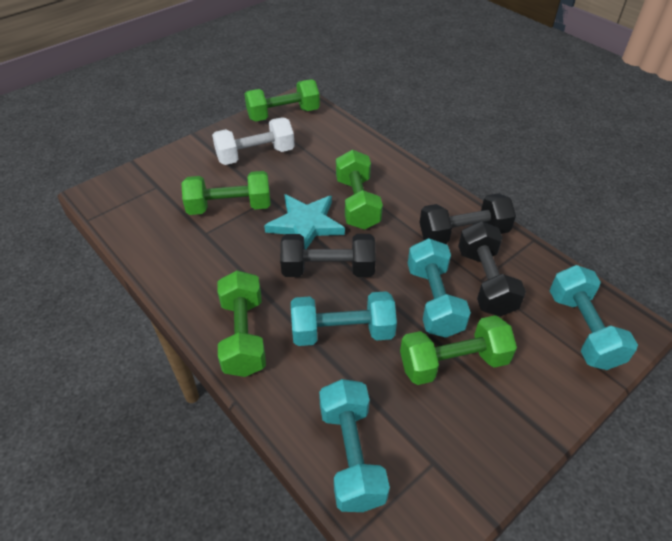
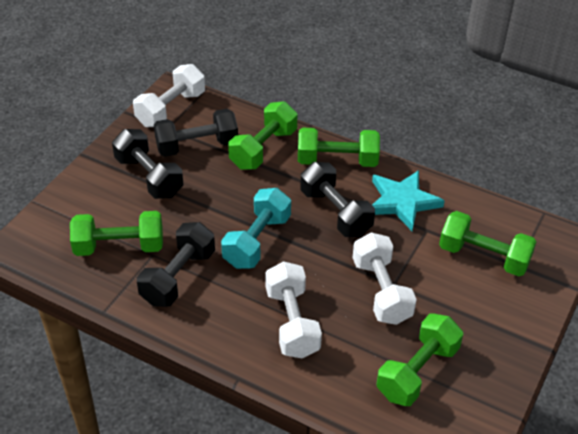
black dumbbell: [280,234,376,277] [419,193,516,244] [458,221,526,317] = 3 -> [112,129,183,199] [137,222,215,307] [154,109,238,157] [300,162,375,237] = 4
turquoise dumbbell: [291,291,397,346] [319,379,390,512] [408,238,471,338] [550,265,638,370] = 4 -> [221,188,291,269] = 1
white dumbbell: [212,117,295,165] = 1 -> [133,64,205,127] [265,261,322,358] [353,232,417,325] = 3

